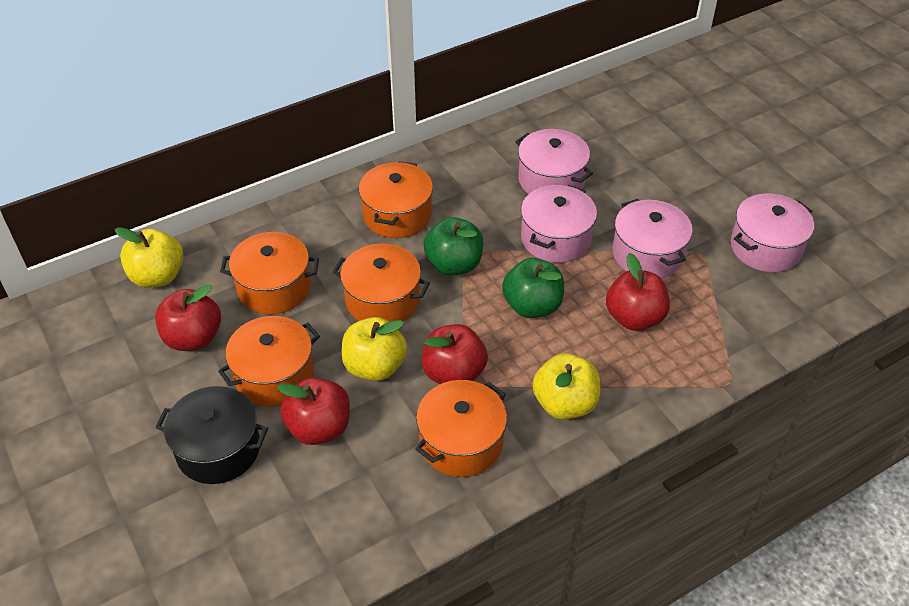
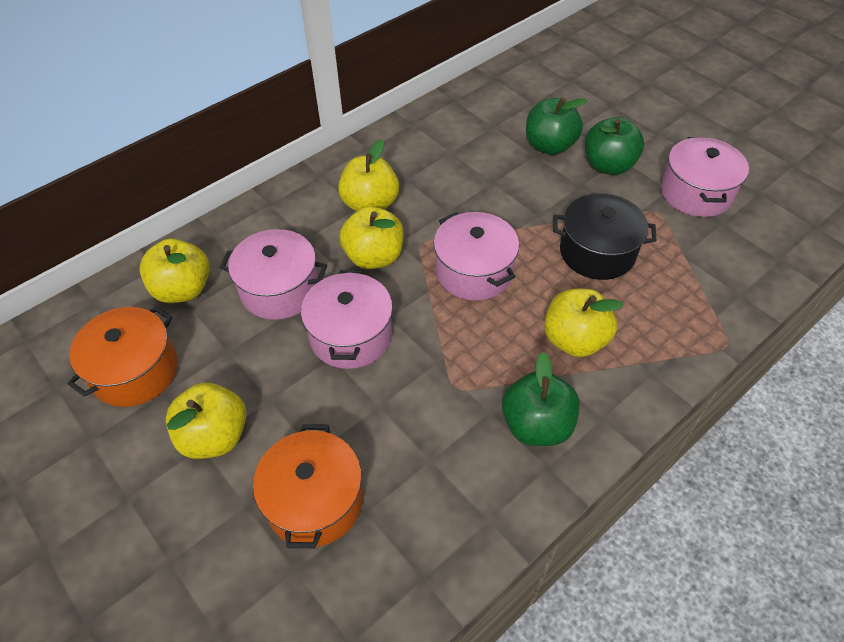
green apple: [424,217,483,276] [502,258,564,318] = 2 -> [502,352,580,446] [526,97,587,155] [585,117,644,175] = 3
orange pot: [218,316,320,407] [220,232,319,314] [333,243,430,322] [359,161,433,238] [416,380,507,477] = 5 -> [67,306,178,407] [253,424,363,548] = 2
red apple: [155,284,221,351] [277,377,350,445] [422,324,488,384] [606,253,670,331] = 4 -> none = 0
yellow apple: [115,227,184,288] [342,317,407,381] [533,353,600,419] = 3 -> [140,239,210,303] [166,383,246,459] [338,139,399,211] [339,206,404,269] [544,289,624,357] = 5

